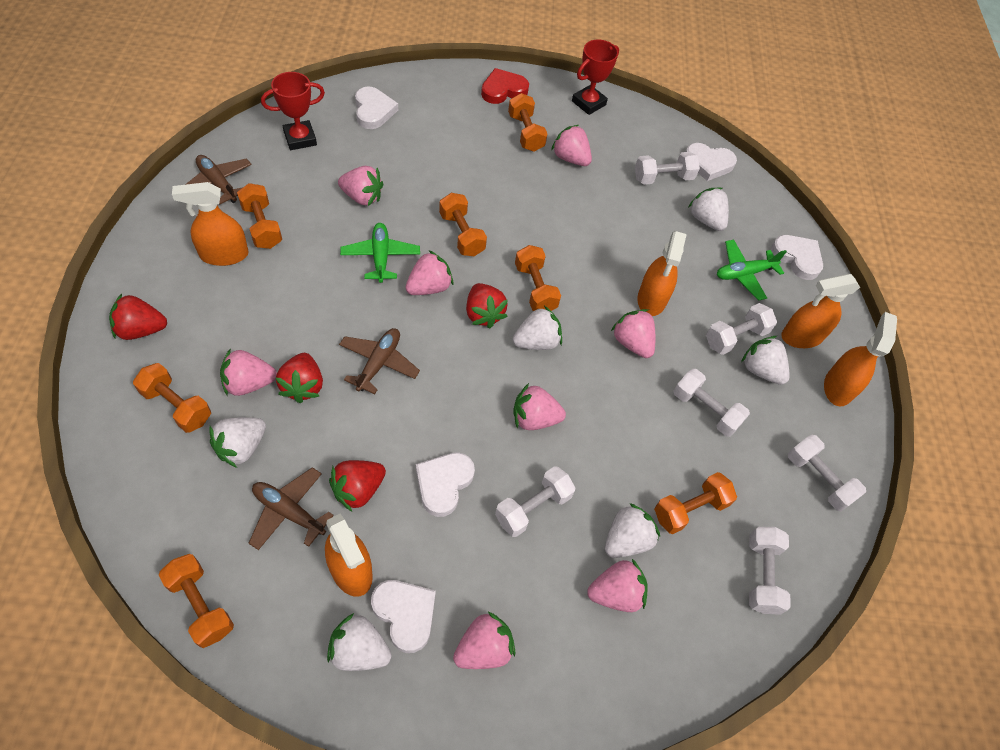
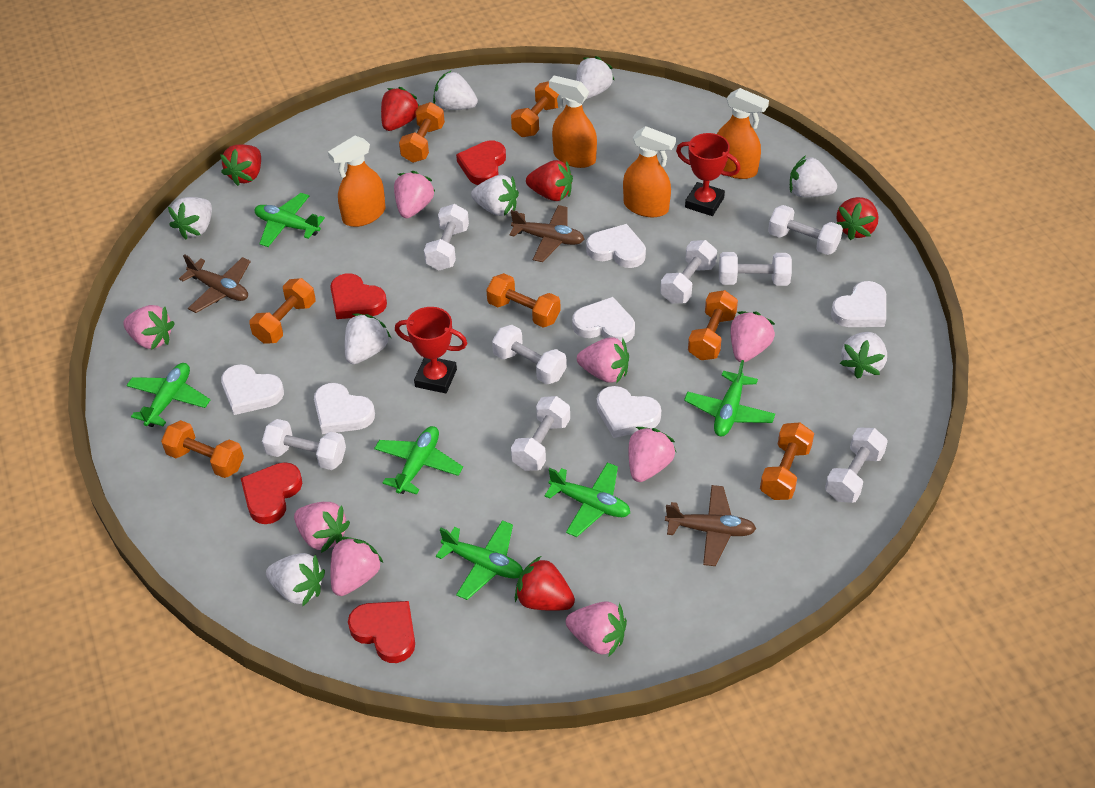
green plane: [340,223,420,283] [717,240,787,301] = 2 -> [126,363,210,427] [255,193,325,247] [374,426,463,495] [436,520,523,600] [544,462,630,537] [684,360,775,436] = 6
orange spray bottle: [172,182,249,266] [325,513,373,597] [637,231,687,316] [781,274,860,348] [824,312,897,406] = 5 -> [328,135,386,227] [549,76,597,168] [623,126,676,217] [717,88,769,179] = 4
red heart: [481,68,529,104] = 1 -> [241,462,303,524] [330,273,387,319] [348,601,415,663] [456,141,506,185] = 4
red strawberry: [109,294,167,340] [276,353,323,403] [329,460,386,511] [466,283,508,328] = 4 -> [220,144,261,186] [381,87,419,131] [515,556,575,611] [526,160,573,201] [836,197,879,240] = 5
white dumbbell: [495,466,575,537] [635,152,700,185] [674,369,750,437] [706,303,777,355] [749,527,791,615] [788,435,866,511] = 6 -> [262,419,346,470] [424,204,469,271] [492,325,567,385] [511,396,570,471] [660,240,717,304] [719,252,792,286] [768,205,843,255] [825,428,888,503] = 8
white heart: [355,87,398,129] [371,580,436,653] [416,452,475,517] [686,143,737,181] [771,235,823,280] = 5 -> [221,364,284,415] [314,383,375,434] [572,297,635,343] [586,224,646,268] [597,386,661,438] [831,281,886,327] = 6
white strawberry: [209,417,266,468] [327,613,392,671] [513,306,562,350] [605,503,660,558] [688,188,729,231] [741,336,790,385] = 6 -> [168,197,212,239] [266,553,325,606] [345,314,391,364] [433,70,478,110] [471,175,519,216] [576,56,614,99] [790,155,837,197] [840,332,887,379] = 8

